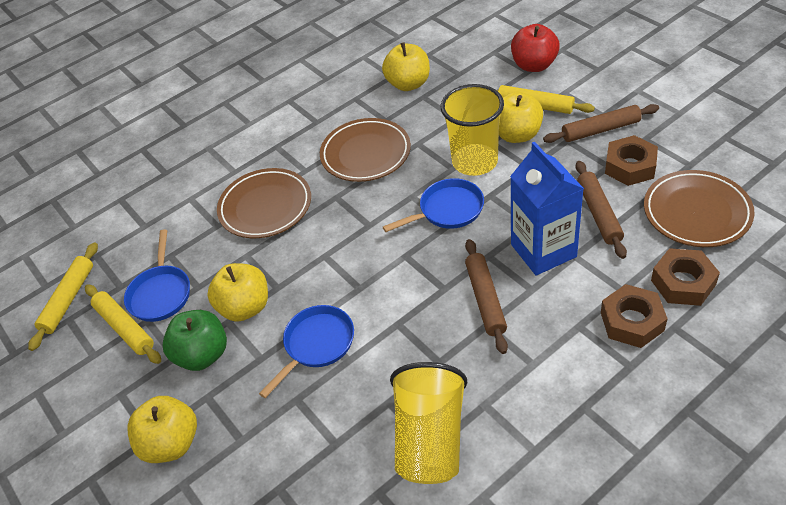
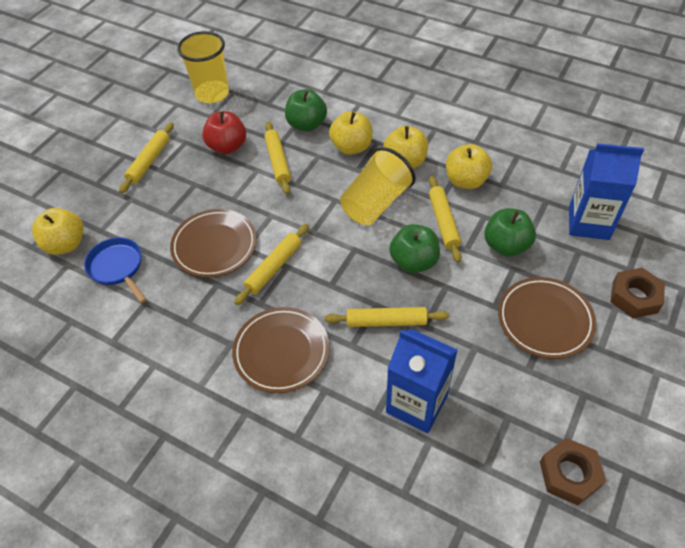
blue carton: [510,142,584,276] = 1 -> [386,329,458,433] [569,143,644,240] = 2
blue pan: [124,230,190,322] [259,305,354,398] [383,178,484,232] = 3 -> [84,237,147,303] = 1
brown nut: [601,284,668,348] [605,135,658,186] [651,248,720,306] = 3 -> [540,438,606,505] [610,268,665,318] = 2
brown rolling pin: [465,239,508,354] [543,104,659,143] [576,161,627,259] = 3 -> none = 0
green apple: [163,310,227,371] = 1 -> [285,89,327,132] [389,224,440,273] [484,208,536,257] = 3
yellow rolling pin: [28,242,98,351] [85,284,161,364] [497,85,595,114] = 3 -> [119,122,174,193] [234,224,309,305] [264,122,291,194] [325,307,449,327] [429,176,462,262] = 5

